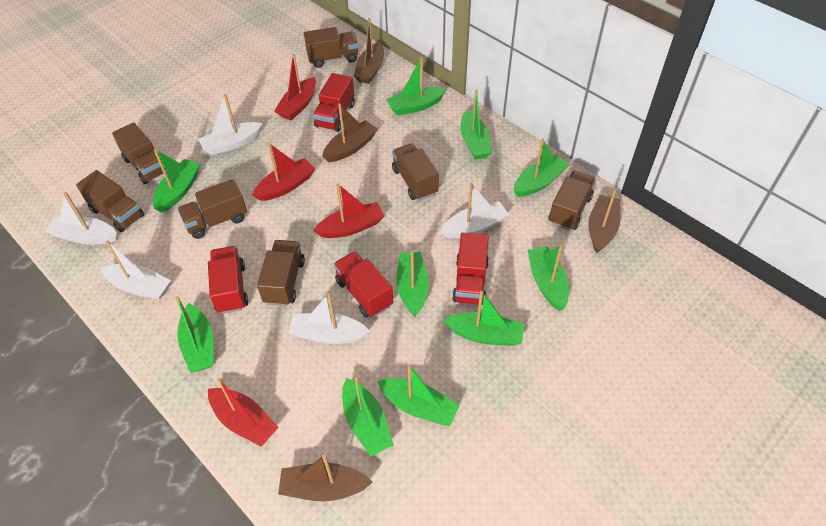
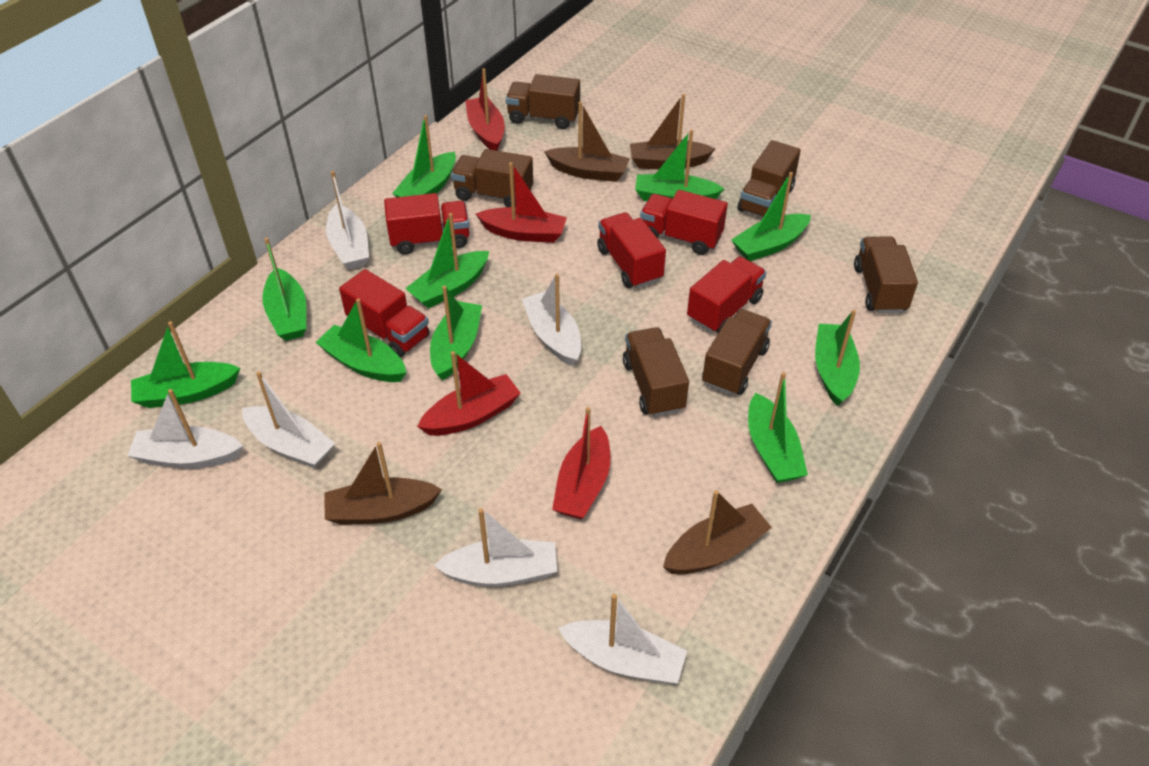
brown truck: [76,170,144,232] [112,122,164,184] [177,179,247,239] [257,240,305,306] [304,27,358,68] [392,143,439,200] [548,171,596,230] = 7 -> [451,149,533,207] [506,74,580,129] [623,327,689,417] [702,309,772,395] [738,140,801,217] [854,236,918,313] = 6
red truck: [208,246,248,314] [313,73,355,132] [334,251,393,317] [452,233,489,305] = 4 -> [339,269,430,358] [384,193,469,255] [597,212,666,288] [640,190,728,255] [687,257,766,333] = 5
white boat: [45,192,117,245] [100,240,171,300] [198,94,263,155] [288,293,370,344] [440,183,509,238] = 5 -> [127,389,243,469] [242,371,335,468] [326,171,369,270] [434,508,557,587] [522,274,581,366] [558,594,687,684] = 6

